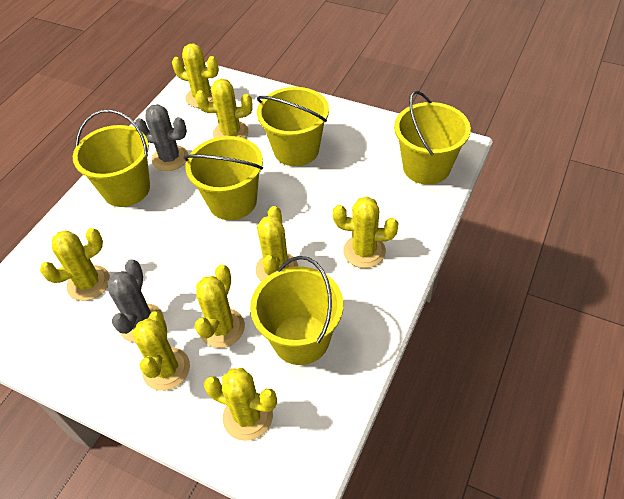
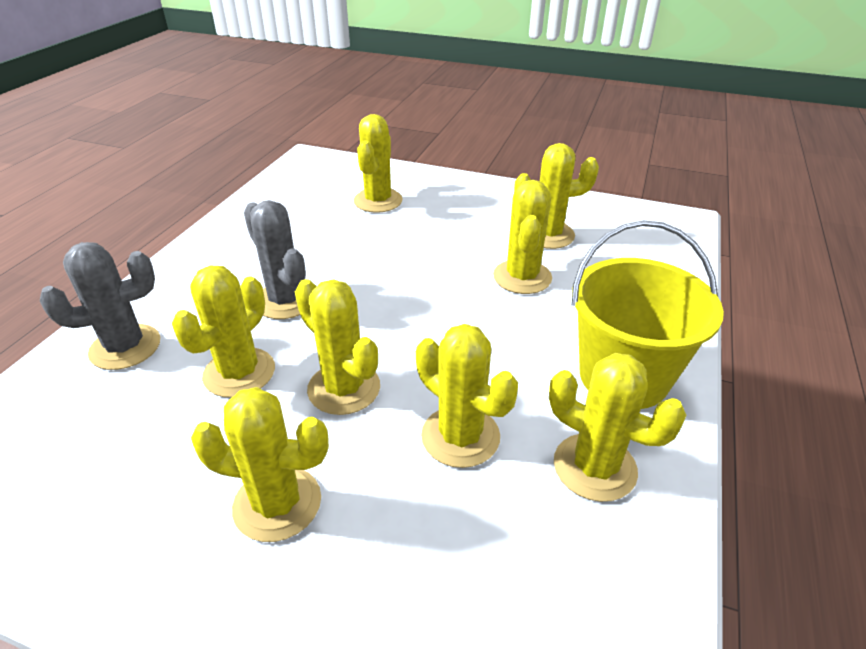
yellow bucket: [73,110,150,207] [184,136,263,220] [250,256,343,365] [257,87,329,166] [394,91,471,185] = 5 -> [572,221,724,409] = 1

